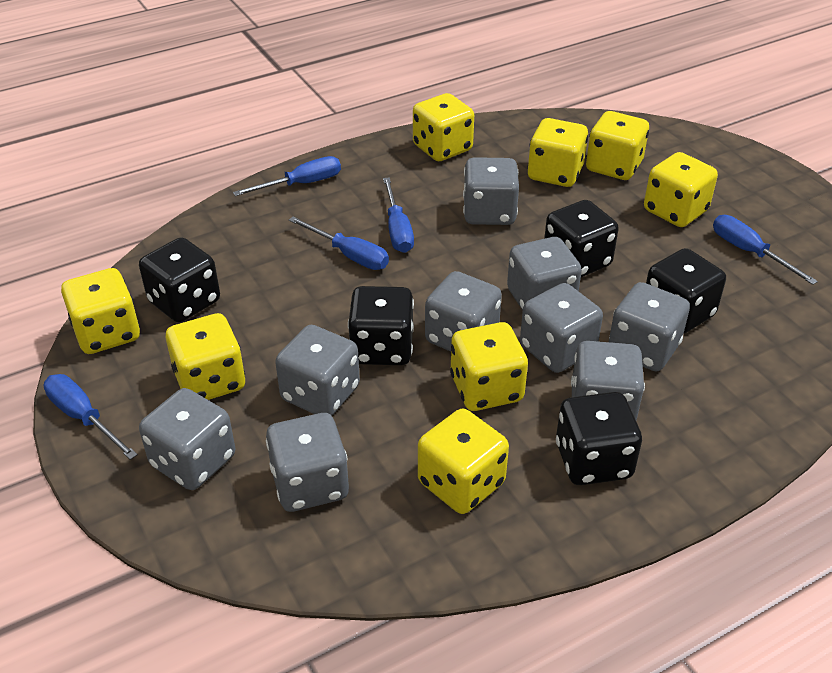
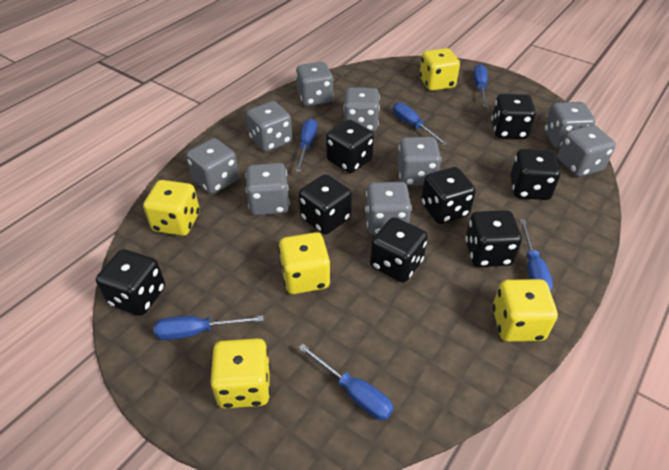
black dice: [139,237,220,322] [348,286,414,365] [544,200,619,277] [556,392,642,485] [646,248,726,333] = 5 -> [96,249,165,316] [299,174,352,235] [326,119,374,173] [370,217,428,283] [421,167,476,224] [465,210,522,267] [491,94,536,139] [510,149,560,200] = 8
blue screwdriver: [44,374,138,460] [233,156,341,196] [289,216,389,270] [383,177,414,253] [713,215,818,285] = 5 -> [153,315,264,340] [296,119,317,172] [298,343,394,420] [393,102,448,145] [473,64,488,107] [520,219,553,292] = 6
yellow dice: [61,268,140,354] [166,313,245,400] [413,93,474,161] [418,409,509,514] [450,322,528,411] [528,118,588,187] [586,111,649,180] [644,152,718,227] = 8 -> [143,180,200,236] [210,338,270,409] [279,232,331,294] [420,48,460,91] [493,279,558,342] = 5

